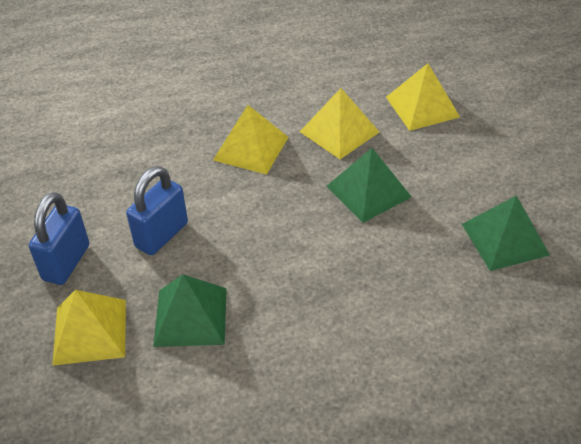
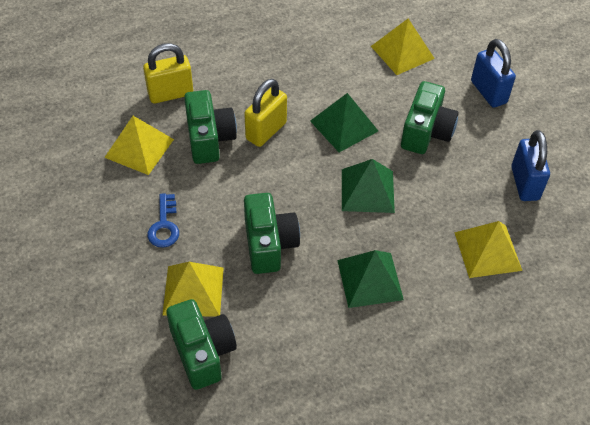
blue key: none = 0 -> [148,193,179,248] = 1
green camera: none = 0 -> [166,299,237,390] [184,90,237,164] [244,193,300,274] [401,81,459,154] = 4
yellow padlock: none = 0 -> [143,43,193,104] [244,79,287,147] = 2

